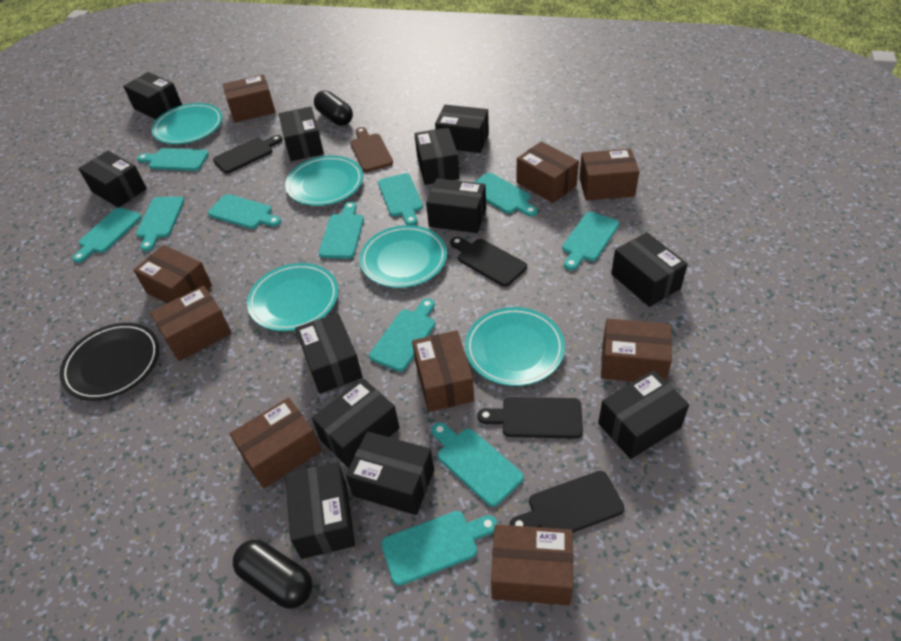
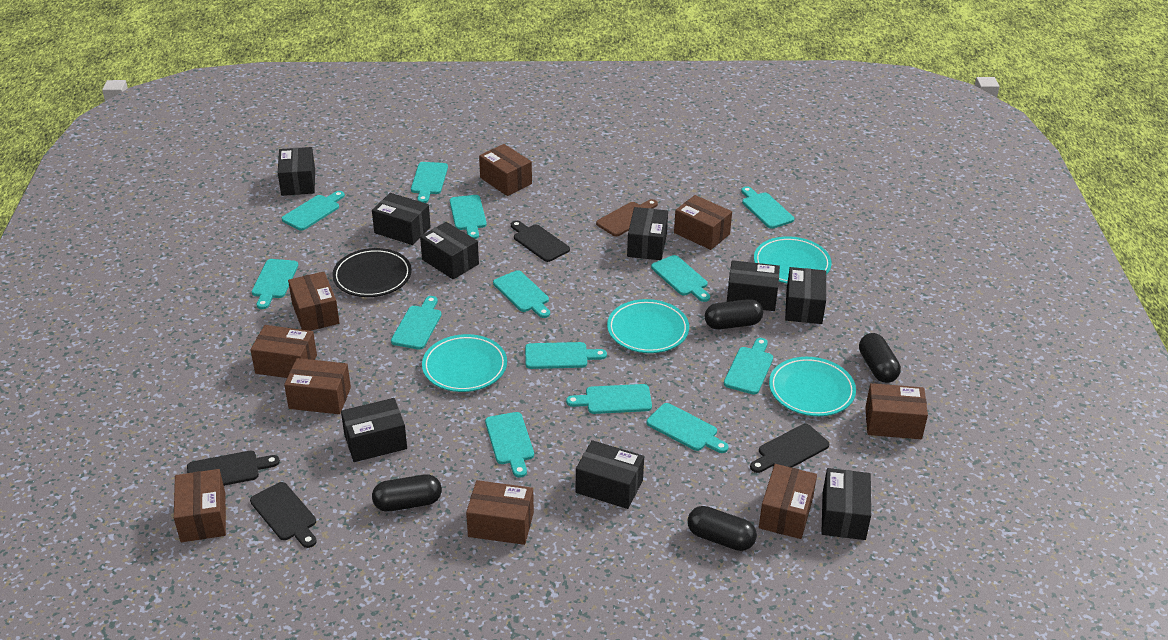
black box: [78,151,147,207] [123,72,182,119] [279,106,324,161] [285,462,355,559] [295,313,363,394] [312,378,400,468] [346,431,434,515] [414,127,460,185] [426,178,486,233] [435,105,489,153] [598,370,689,459] [611,232,688,307] = 12 -> [278,147,315,196] [341,398,407,462] [372,193,431,245] [420,222,479,279] [576,440,644,509] [627,207,668,260] [727,260,780,311] [785,267,826,324] [821,468,871,540] = 9
black capsule: [233,540,313,609] [314,90,353,126] = 2 -> [372,474,442,512] [688,506,757,551] [705,299,763,330] [859,333,901,383] = 4
turquoise cutting board: [72,207,142,263] [136,197,185,251] [137,148,209,171] [208,194,281,229] [319,202,364,259] [369,298,435,371] [378,173,423,226] [381,511,498,586] [431,422,524,507] [473,173,538,217] [562,212,619,270] = 11 -> [252,259,298,309] [282,191,345,231] [391,296,442,350] [411,162,448,203] [450,195,487,239] [485,412,534,478] [493,270,550,318] [525,342,607,369] [566,384,652,414] [647,403,729,453] [651,255,710,302] [724,338,773,395] [741,186,794,229] = 13
turquoise plate: [152,103,223,144] [247,263,338,331] [285,156,363,206] [360,225,447,288] [465,307,565,386] = 5 -> [422,334,507,392] [607,299,689,353] [754,236,832,283] [769,357,856,416] = 4

